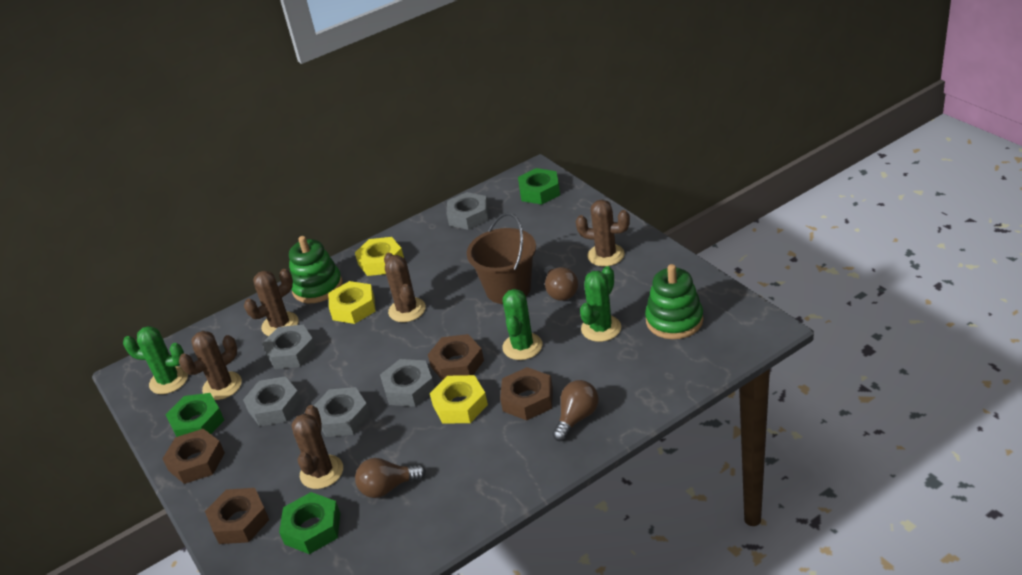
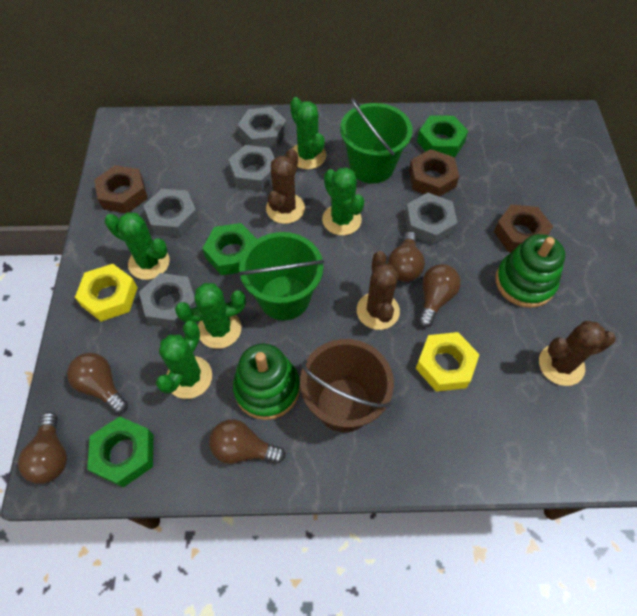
brown cactus: [179,331,242,400] [244,269,299,336] [291,405,343,489] [384,253,426,322] [576,200,630,266] = 5 -> [266,149,305,224] [357,251,400,330] [539,321,616,386] = 3
brown light bulb: [355,458,426,498] [544,265,578,301] [553,380,599,441] = 3 -> [18,412,67,484] [67,353,128,414] [209,419,285,464] [388,231,425,282] [418,264,461,327] = 5
brown nut: [163,429,225,484] [205,488,269,544] [428,334,484,380] [500,367,553,420] = 4 -> [94,165,148,213] [409,149,459,197] [494,205,553,252] = 3
green bucket: none = 0 -> [238,232,324,320] [340,98,413,184] = 2
green cactus: [123,326,188,394] [502,289,542,360] [580,266,621,342] = 3 -> [105,212,170,280] [156,321,212,399] [175,283,246,349] [290,97,326,169] [322,167,364,235] = 5
yellow nut: [328,281,376,324] [355,237,404,276] [430,375,488,423] = 3 -> [75,264,138,321] [416,332,480,392] = 2

